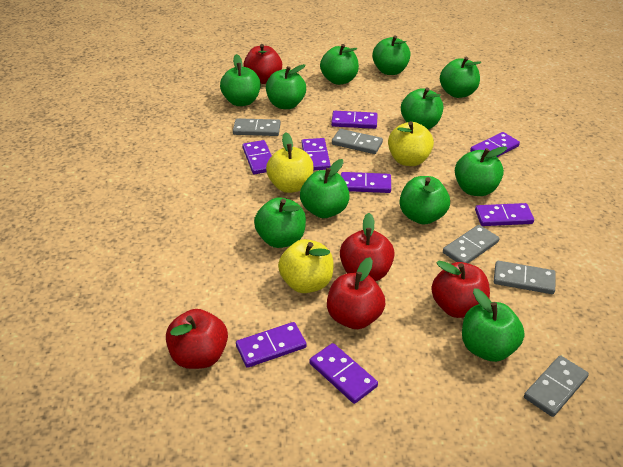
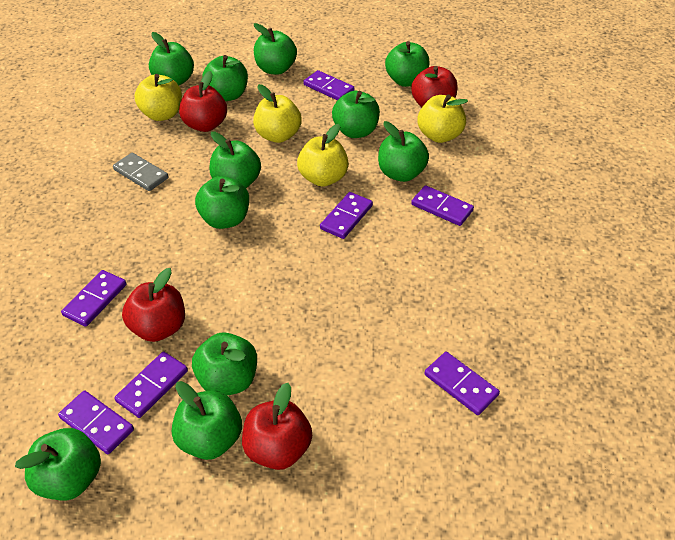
grey domino: [233,118,281,136] [332,129,383,154] [443,225,499,263] [494,261,555,294] [524,355,589,417] = 5 -> [113,153,168,191] = 1
purple domino: [236,322,306,368] [242,140,272,174] [302,138,331,171] [310,343,378,404] [331,111,378,129] [341,172,391,193] [470,132,520,157] [475,203,534,226] = 8 -> [58,390,134,454] [61,270,127,327] [114,352,188,418] [303,70,354,101] [320,192,373,239] [411,185,474,226] [425,352,500,415] = 7
red apple: [166,309,228,369] [243,44,282,84] [327,257,385,329] [340,213,395,281] [431,261,490,318] = 5 -> [122,268,185,342] [179,71,227,132] [242,383,312,470] [411,66,458,108] = 4
yellow apple: [266,132,314,193] [278,239,333,293] [388,121,434,166] = 3 -> [135,74,182,121] [253,84,302,143] [297,124,349,187] [418,94,468,143] = 4

